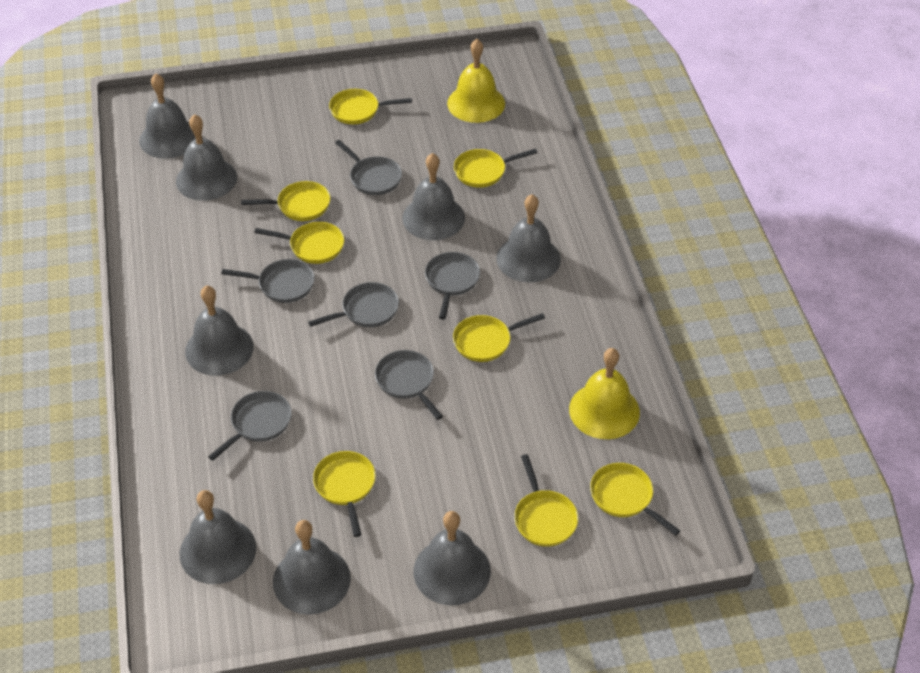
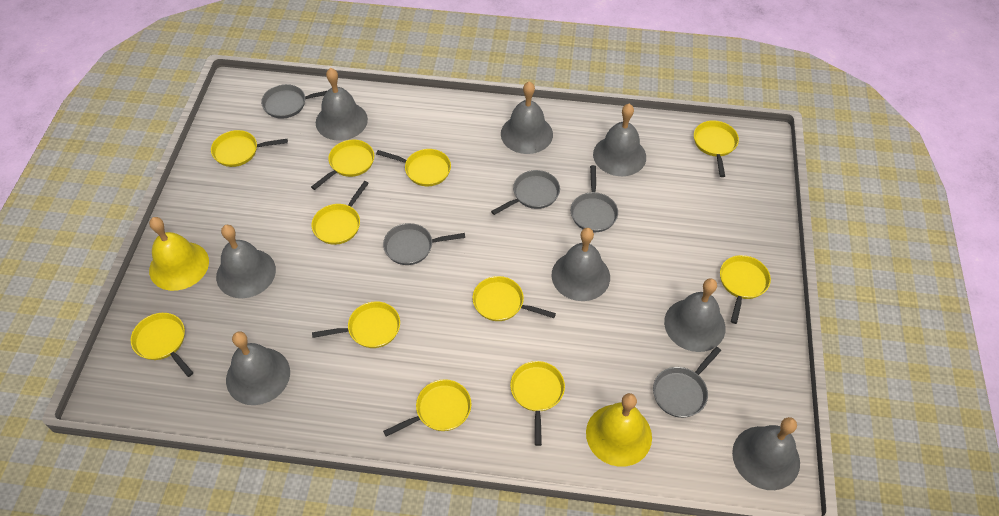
grey pan: [208,391,291,461] [221,259,315,303] [308,282,399,327] [335,140,402,195] [375,350,443,420] [425,252,480,320] = 6 -> [261,84,327,119] [383,223,465,265] [491,170,560,215] [570,165,618,232] [653,347,721,418] = 5
yellow pan: [241,181,331,221] [254,222,344,264] [313,451,376,537] [329,89,412,124] [453,313,545,362] [454,149,537,188] [514,454,579,547] [590,463,680,536] = 8 -> [131,313,193,377] [211,130,288,167] [311,140,374,190] [312,181,369,245] [312,301,400,348] [376,149,451,186] [383,379,471,437] [473,276,556,321] [510,361,565,446] [694,120,739,177] [720,255,771,324] = 11

